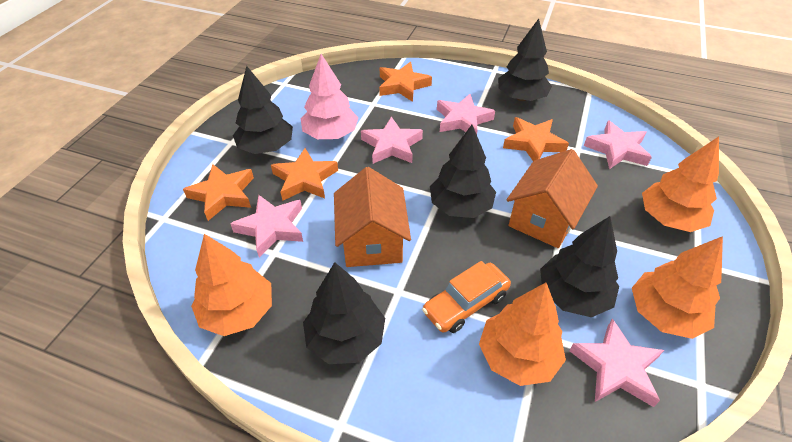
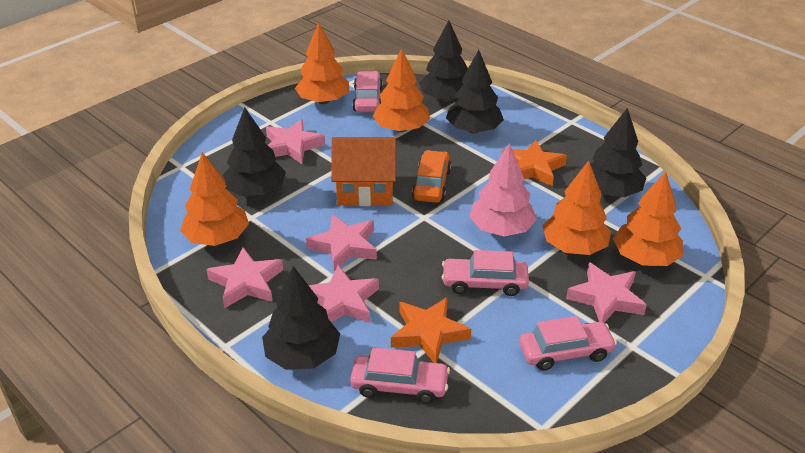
orange house: [334,167,411,267] [507,149,598,248] = 2 -> [331,137,396,206] = 1
orange star: [183,164,254,221] [271,148,338,201] [379,62,432,102] [503,117,569,161] = 4 -> [391,297,471,363] [502,140,567,186] = 2
orange tree: [191,234,272,336] [479,283,566,386] [632,236,723,339] [642,137,719,232] = 4 -> [180,152,249,246] [295,22,349,104] [373,48,430,132] [543,161,611,255] [613,171,683,266] = 5
pink car: none = 0 -> [350,347,450,404] [353,71,383,112] [442,250,529,296] [519,316,617,371] = 4

